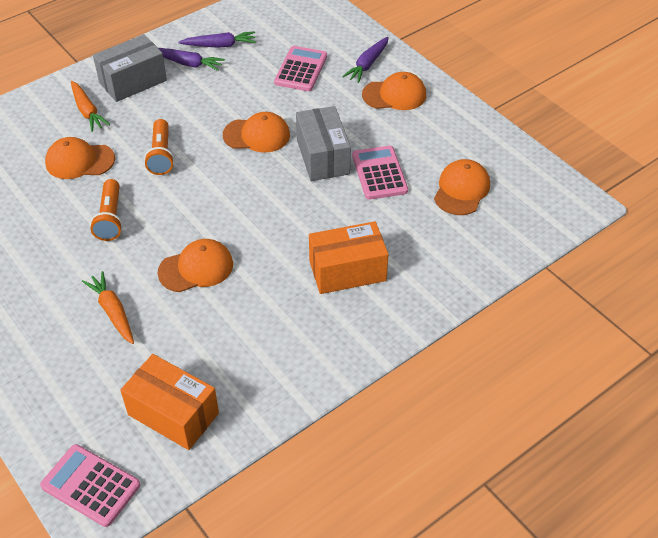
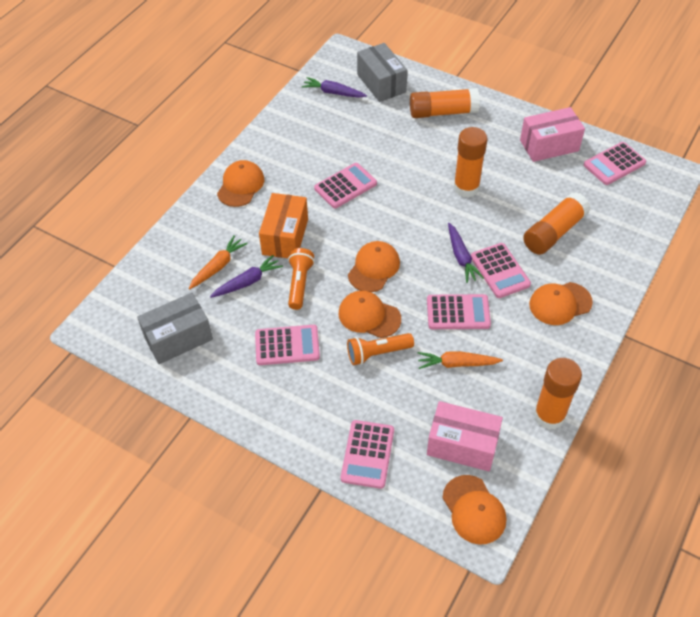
orange box: [120,354,219,450] [309,221,388,294] = 2 -> [259,193,308,258] = 1
orange glue stick: none = 0 -> [410,88,480,118] [454,127,487,198] [523,192,590,255] [534,358,582,430] = 4
pink box: none = 0 -> [427,401,503,471] [520,107,585,162] = 2
pink calculator: [40,444,140,527] [274,46,327,91] [352,146,408,200] = 3 -> [255,325,320,365] [314,163,377,208] [341,420,394,489] [427,294,491,329] [471,243,531,298] [584,142,646,185] = 6

